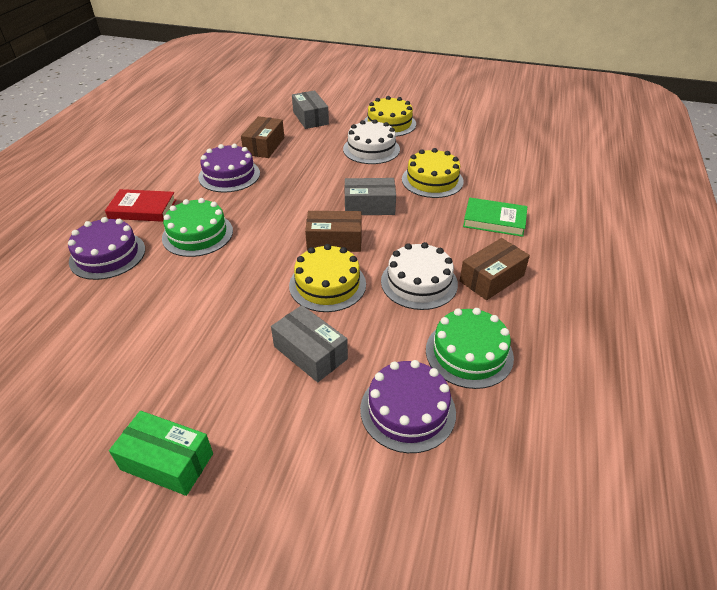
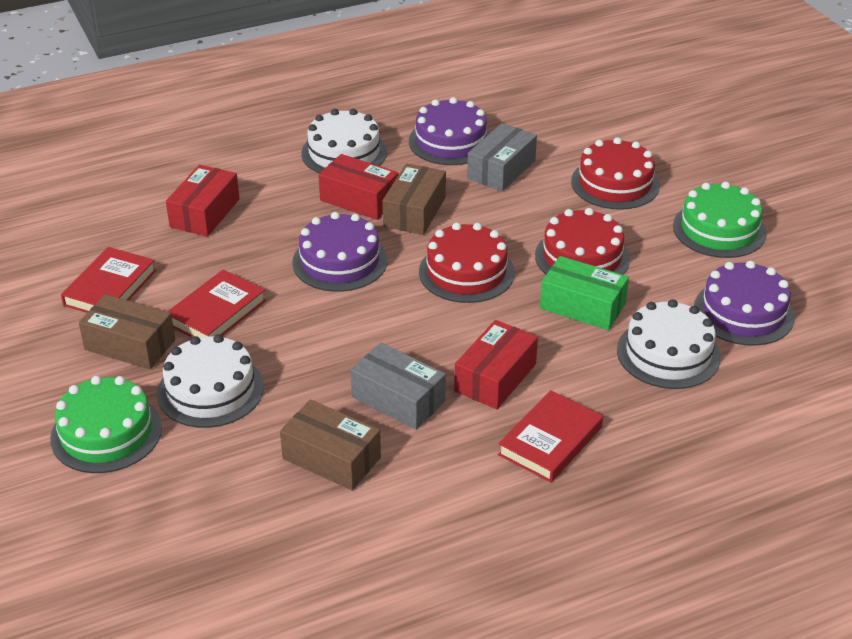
green book: [463,197,527,237] = 1 -> none = 0
grey box: [271,305,348,382] [292,91,329,129] [344,178,396,215] = 3 -> [350,343,446,430] [467,123,537,191] = 2
red book: [105,189,176,222] = 1 -> [61,247,156,313] [167,269,266,338] [498,390,603,483] = 3
red box: none = 0 -> [166,165,239,237] [319,154,399,220] [454,320,538,409] = 3
red cake: none = 0 -> [419,223,515,303] [535,208,630,275] [571,137,660,210] = 3
white cake: [343,119,400,164] [381,242,458,310] = 2 -> [157,334,264,428] [301,109,387,173] [617,299,721,389] = 3
yellow cake: [289,244,366,312] [364,96,416,137] [402,148,464,198] = 3 -> none = 0

